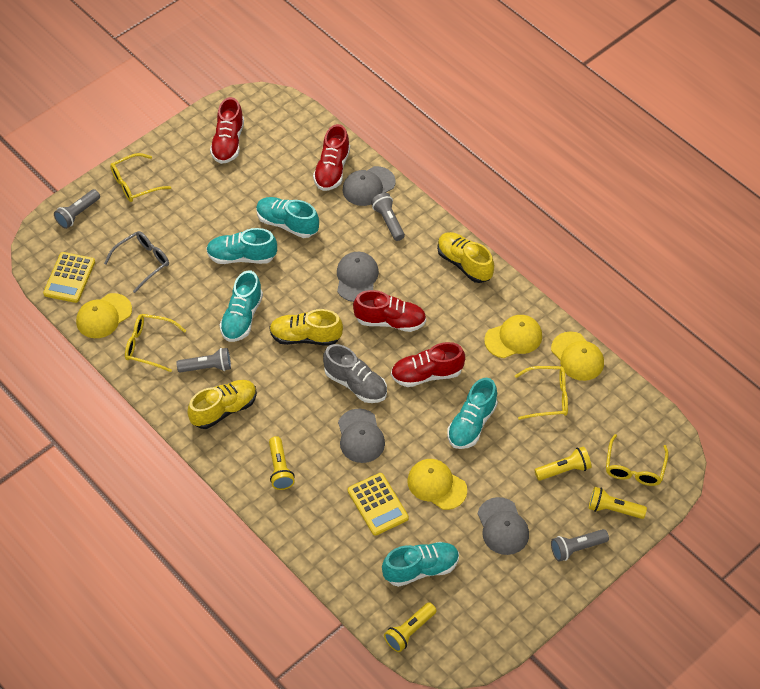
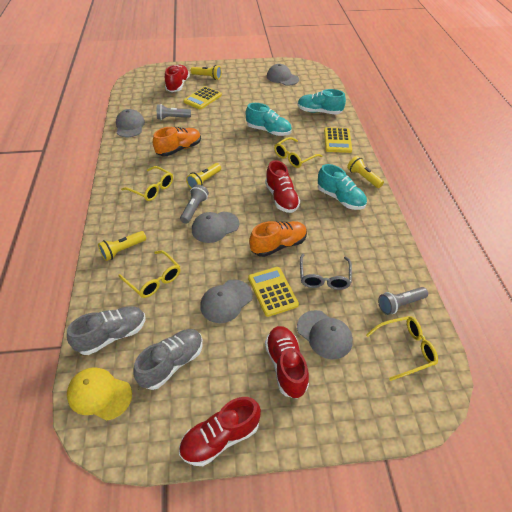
grey cap: [337,252,379,302] [338,409,385,463] [343,166,396,206] [478,497,529,555] = 4 -> [116,109,145,137] [192,212,239,243] [200,279,253,323] [267,64,299,86] [297,310,353,359] = 5
grey flashlight: [54,189,100,229] [176,348,231,372] [371,193,405,241] [551,529,609,562] = 4 -> [157,104,191,120] [180,184,209,224] [378,287,428,315] = 3
grey shoe: [323,344,387,403] = 1 -> [67,306,145,355] [133,329,203,390] = 2
orange shoe: none = 0 -> [153,127,201,156] [249,221,307,257] = 2
turquoise shoe: [206,228,277,264] [219,271,263,342] [256,197,319,238] [382,542,459,587] [447,378,498,449] = 5 -> [246,103,292,136] [298,89,346,115] [318,164,367,210] = 3
yellow calculator: [43,252,95,303] [348,473,409,536] = 2 -> [183,86,222,110] [248,267,299,317] [324,127,352,153] = 3
yellow cap: [76,293,132,338] [407,459,467,510] [484,315,542,358] [551,332,604,381] = 4 -> [67,368,132,420] = 1
yellow shoe: [187,380,257,429] [269,309,343,346] [437,232,494,283] = 3 -> none = 0

